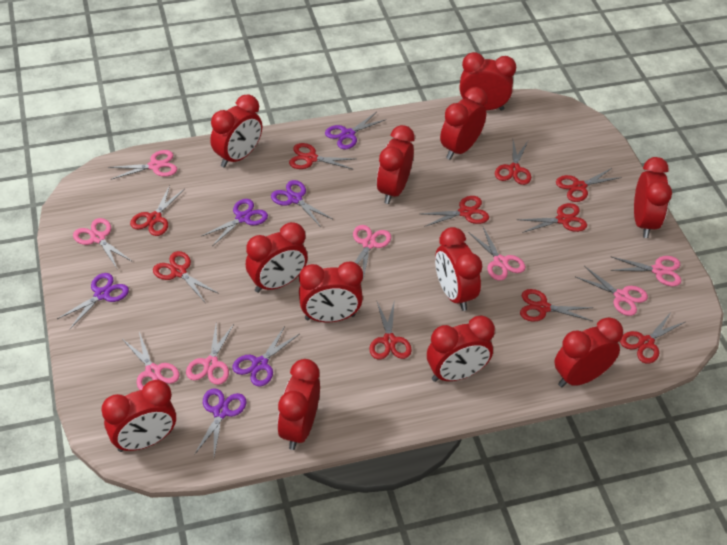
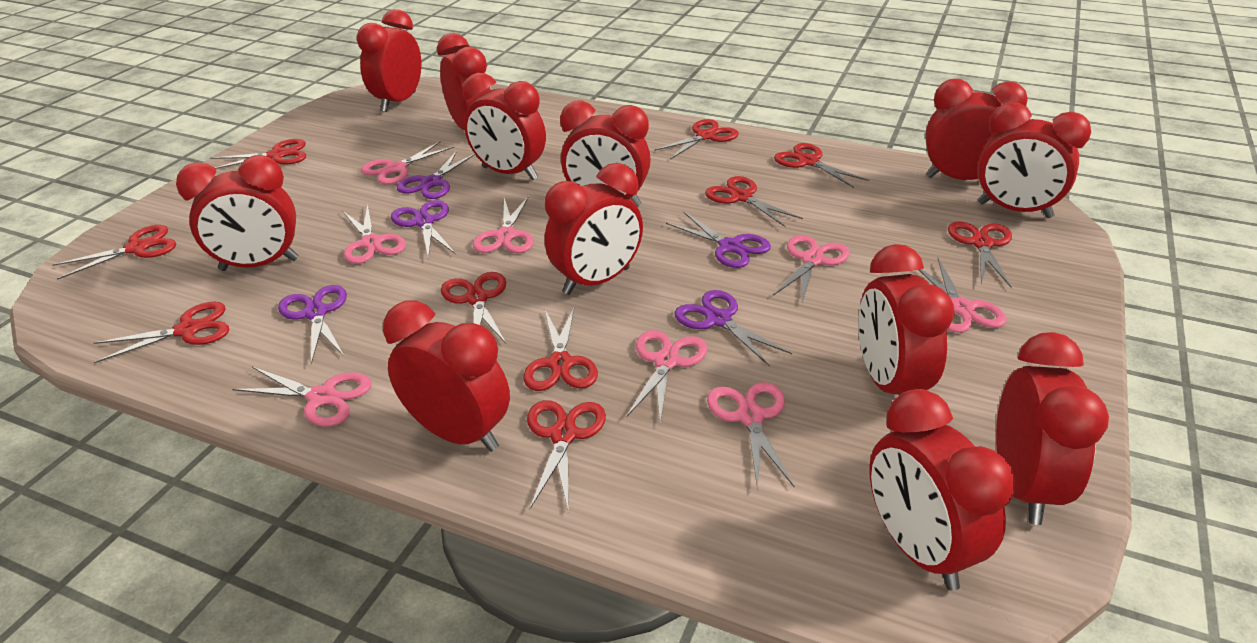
purple scissors: [57,273,129,329] [194,388,246,456] [201,199,268,246] [232,326,299,387] [271,180,332,227] [325,112,387,149] = 6 -> [278,285,347,364] [391,200,455,259] [397,151,475,199] [666,212,771,268] [674,290,792,367] = 5

